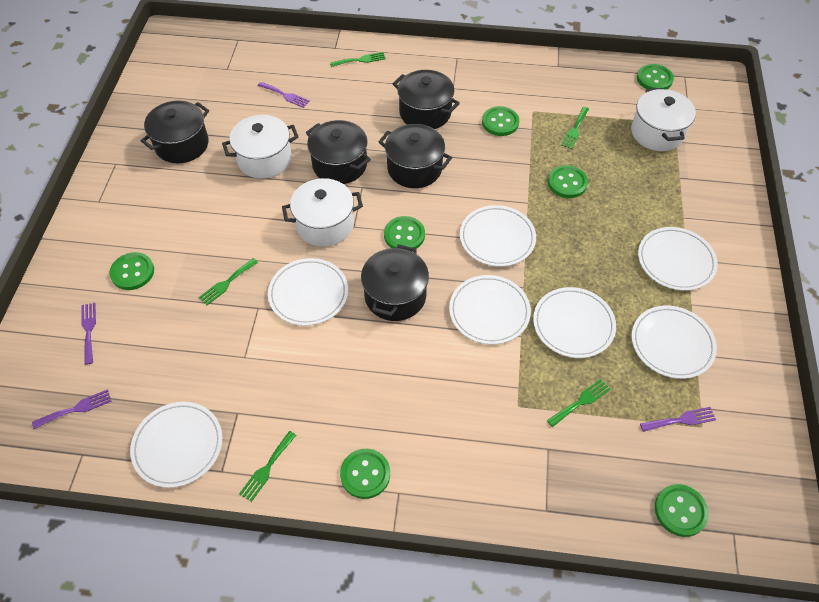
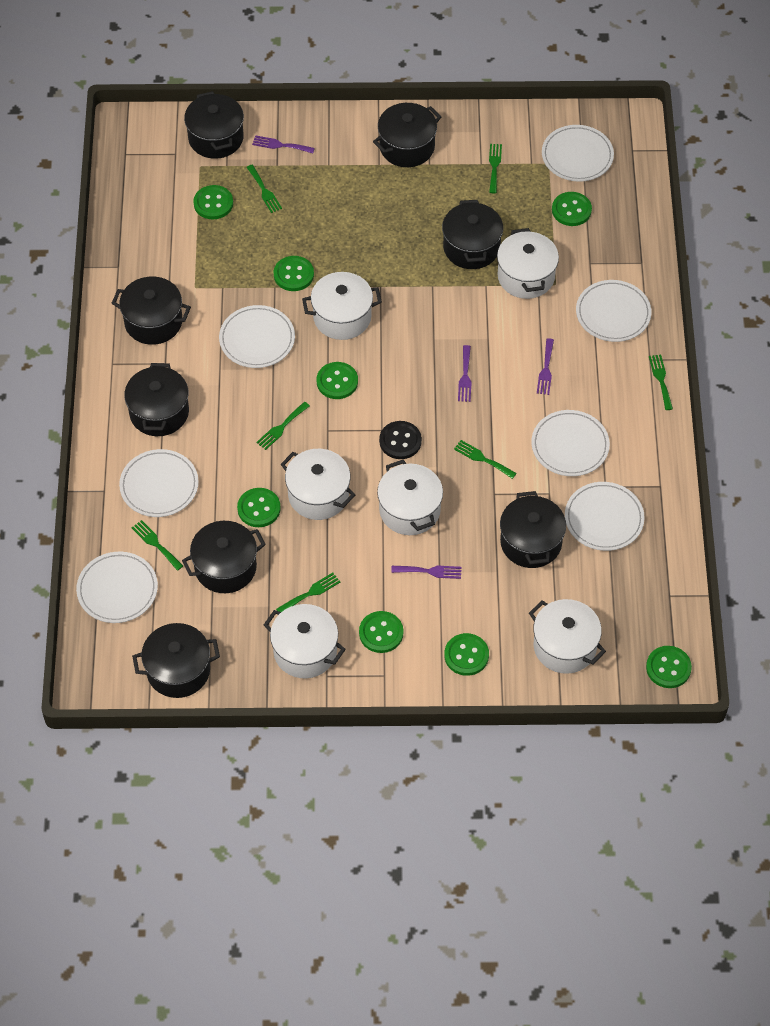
black button: none = 0 -> [379,421,422,459] = 1
black pot: [140,101,209,163] [306,120,371,184] [361,244,429,321] [379,124,452,188] [393,70,460,129] = 5 -> [111,277,191,345] [124,363,189,436] [132,623,220,698] [182,521,266,593] [184,91,244,159] [373,103,441,167] [442,200,503,269] [500,491,566,568] = 8
green button: [109,252,154,290] [340,449,390,499] [384,216,425,249] [482,106,519,136] [548,165,588,198] [637,64,674,90] [655,484,709,537] = 7 -> [193,185,233,219] [237,488,281,527] [273,256,314,291] [317,362,358,399] [359,611,404,653] [444,633,489,676] [552,192,592,226] [646,646,692,688] = 8
green fork: [198,258,258,305] [239,431,296,502] [330,52,386,67] [547,379,611,427] [561,107,589,149] = 5 -> [131,520,183,571] [246,165,282,213] [256,402,310,450] [276,573,340,612] [454,440,517,479] [489,144,502,193] [649,354,673,410] = 7
white pot: [222,115,299,179] [282,178,363,247] [631,88,696,151] = 3 -> [264,604,346,678] [281,449,355,520] [302,272,382,340] [377,460,443,535] [497,228,559,299] [529,599,606,674] = 6

